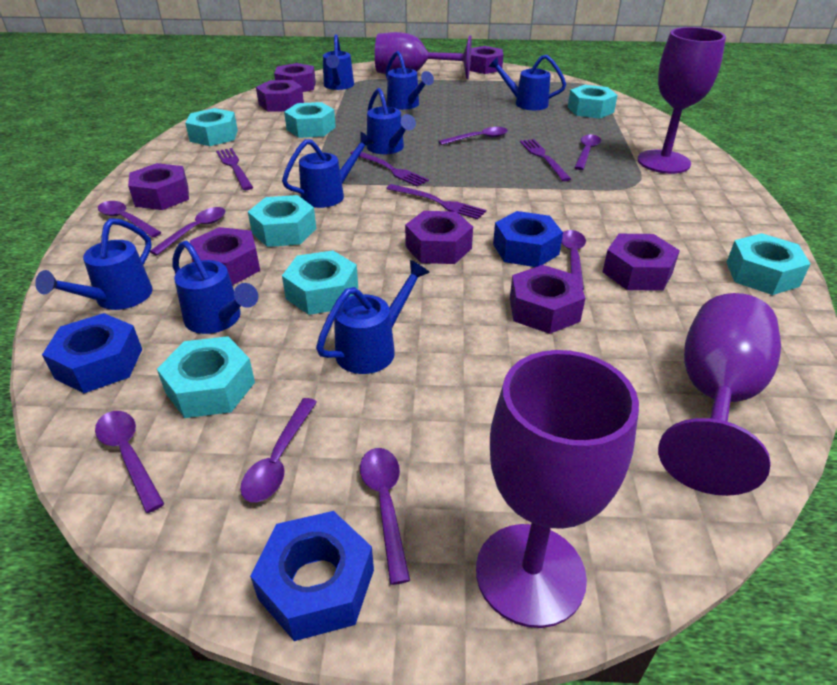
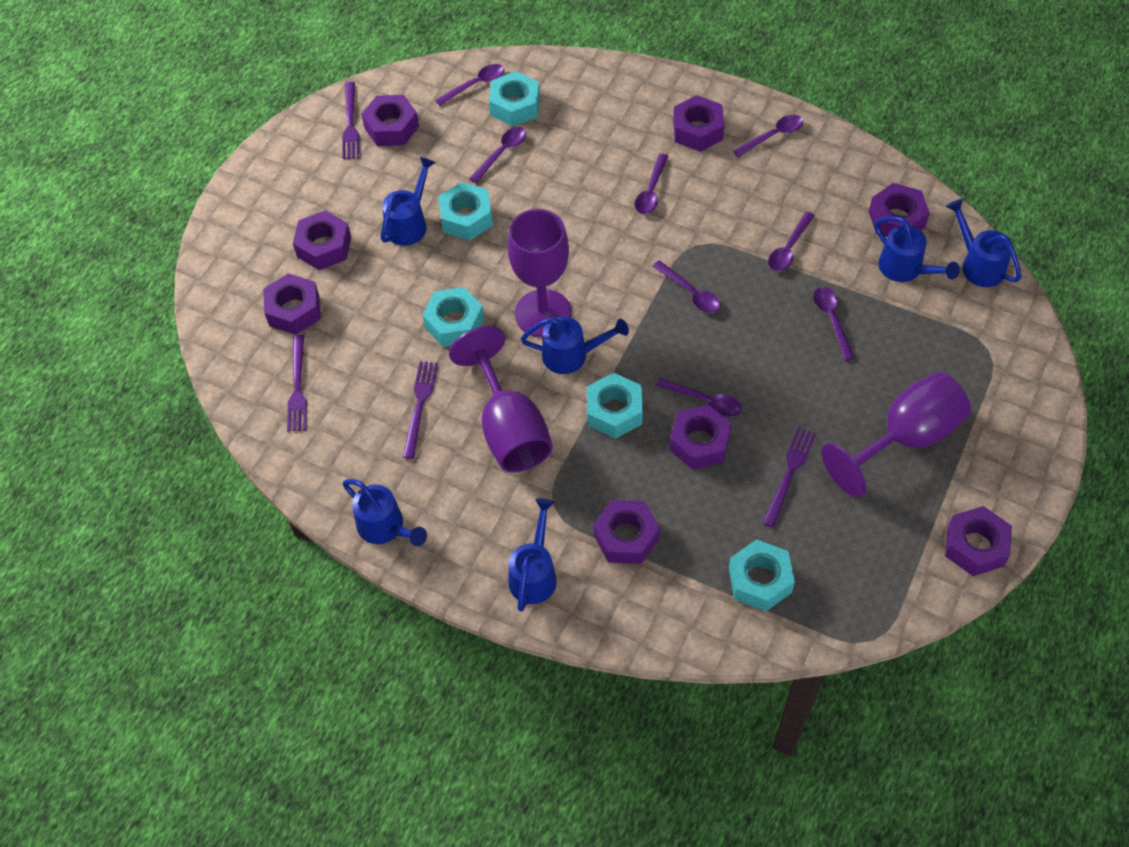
blue nut: [42,313,142,393] [250,511,374,641] [493,211,563,267] = 3 -> none = 0
blue watering can: [35,218,153,310] [172,241,258,334] [282,132,374,208] [316,260,430,374] [323,34,354,90] [367,88,416,154] [385,51,434,110] [488,55,566,110] = 8 -> [343,479,427,546] [381,157,436,246] [508,498,557,612] [521,317,629,374] [874,216,960,282] [946,199,1021,287] = 6
purple goblet: [375,32,472,79] [476,350,639,628] [638,27,726,174] [658,293,781,496] = 4 -> [449,326,553,472] [508,209,572,337] [822,372,971,497] = 3
turquoise nut: [157,336,255,418] [185,108,238,146] [248,195,316,247] [282,250,358,315] [284,102,336,138] [568,85,618,119] [726,233,811,295] = 7 -> [422,287,484,347] [438,182,493,240] [489,71,540,126] [587,373,643,439] [729,539,795,611] = 5

